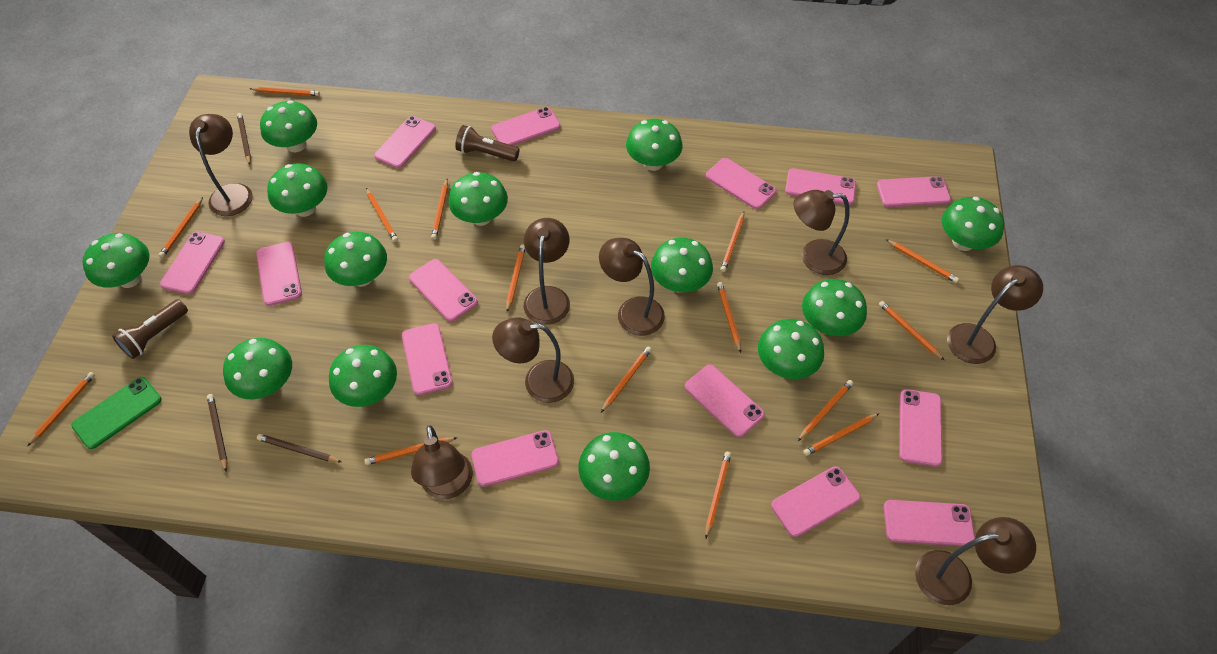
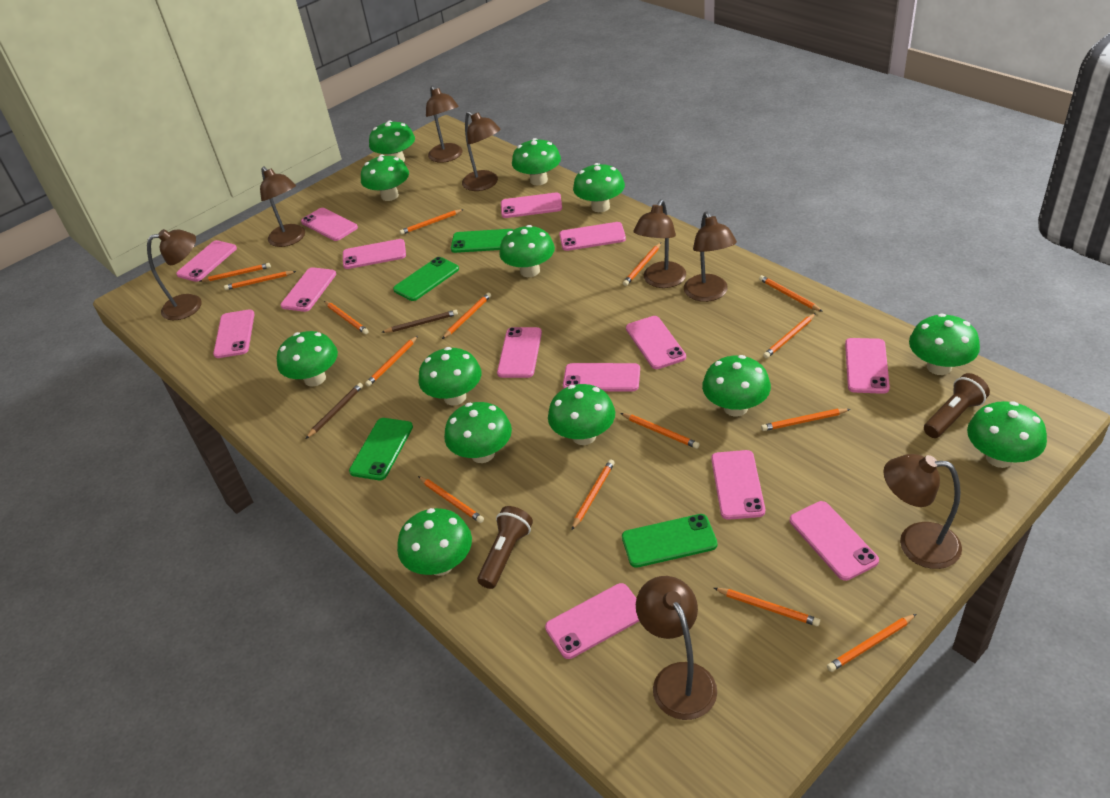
brown pencil: [207,394,227,472] [237,113,251,165] [257,434,341,462] = 3 -> [306,383,363,439] [381,310,458,333] = 2
green phone: [72,377,162,449] = 1 -> [349,418,413,480] [393,257,459,301] [451,229,514,253] [622,514,718,568] = 4

